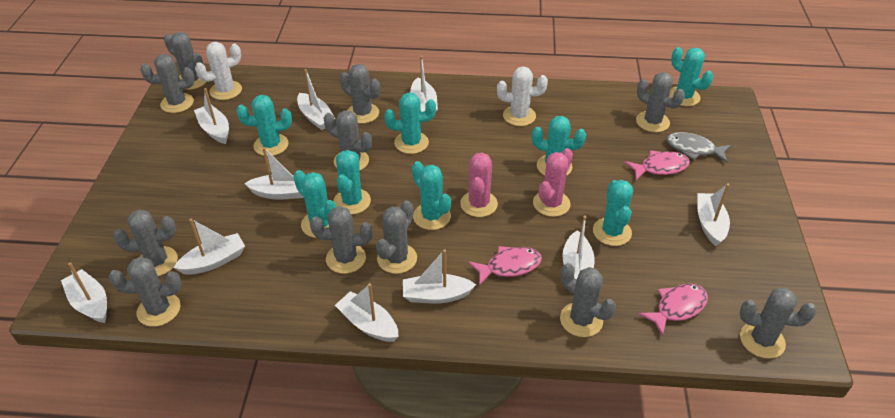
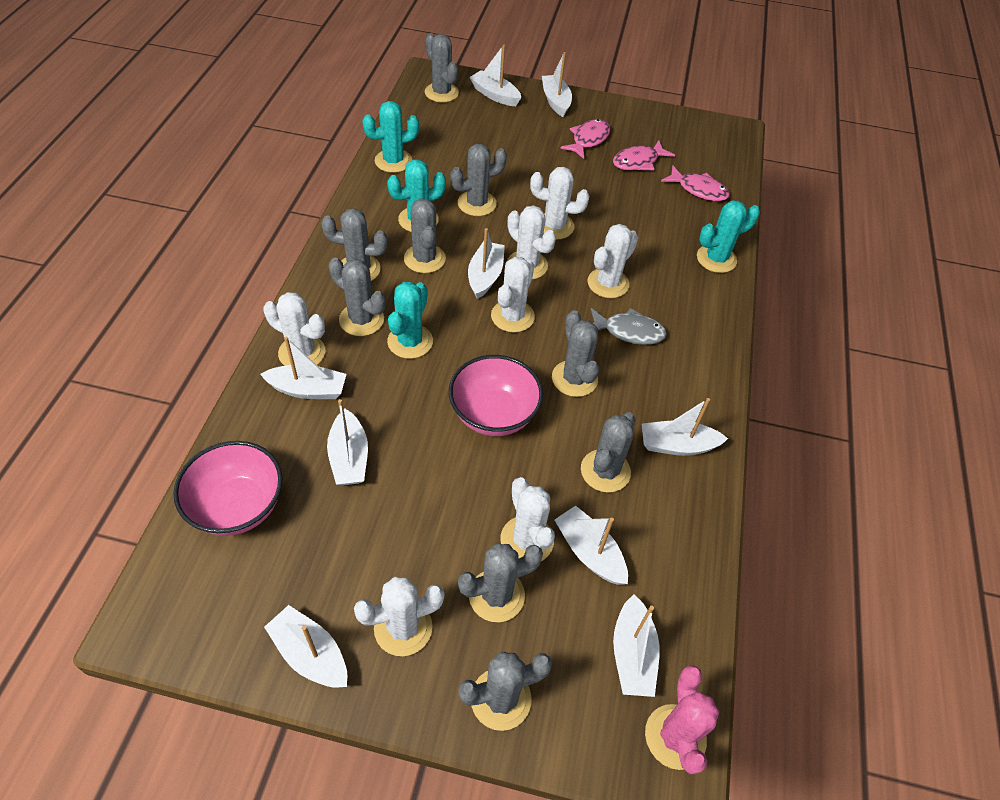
grey cactus: [109,257,181,327] [113,209,178,276] [140,54,195,113] [164,32,206,90] [310,206,372,274] [324,110,372,171] [340,64,380,124] [376,200,417,274] [560,263,616,337] [636,72,685,132] [740,288,817,359] = 11 -> [321,208,388,281] [329,258,386,336] [404,198,446,273] [425,33,459,103] [450,144,507,216] [458,543,543,622] [458,652,552,731] [552,310,599,397] [581,412,636,493] = 9
pink bowl: none = 0 -> [173,441,283,536] [449,355,543,436] = 2
pink cactus: [460,153,498,217] [533,148,573,217] = 2 -> [645,665,719,774] = 1
turquoise cactus: [237,95,292,156] [293,170,336,238] [333,150,371,215] [384,93,436,154] [412,161,451,230] [532,116,586,176] [593,180,633,246] [669,47,713,106] = 8 -> [362,101,419,173] [387,160,446,232] [387,282,433,359] [697,200,760,273] = 4
white boat: [61,262,107,323] [174,219,245,275] [194,88,229,144] [244,147,303,200] [297,69,335,130] [335,283,399,342] [403,249,476,304] [410,56,438,112] [562,216,595,280] [698,184,730,246] = 10 -> [260,336,347,399] [264,605,347,688] [327,399,368,485] [468,228,505,299] [469,45,521,106] [542,52,572,117] [555,505,628,585] [613,594,660,697] [642,398,728,456] = 9
white cactus: [195,42,242,100] [497,66,548,126] = 2 -> [263,292,325,366] [354,577,445,656] [491,257,535,333] [500,477,555,561] [507,205,556,280] [530,167,590,239] [588,224,638,298] = 7

